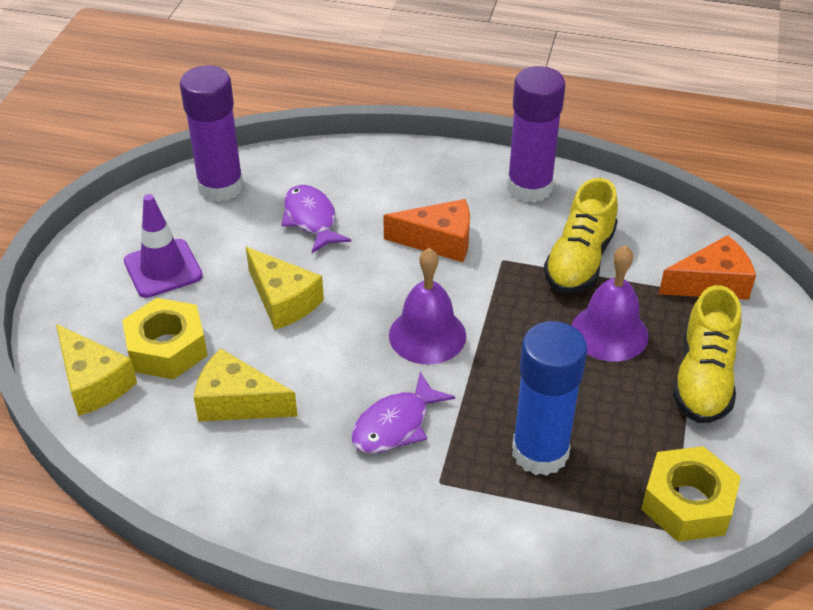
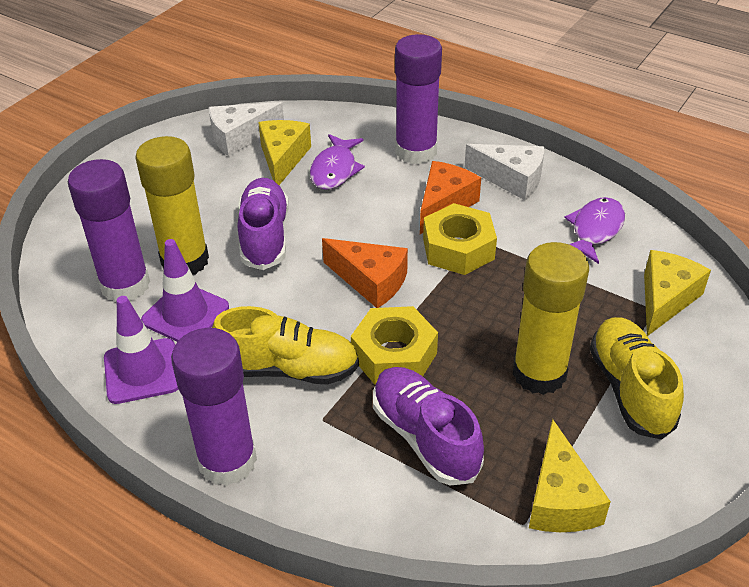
blue glue stick: [512,321,587,476] = 1 -> none = 0
purple bell: [389,248,466,365] [571,245,649,362] = 2 -> none = 0
purple glue stick: [180,65,244,202] [507,66,566,203] = 2 -> [68,159,150,302] [171,328,257,486] [395,34,442,164] = 3
purple shoe: none = 0 -> [238,178,289,270] [373,367,484,485] = 2
purple traffic cone: [124,194,203,298] = 1 -> [104,296,178,404] [141,239,229,342] = 2
white cheese: none = 0 -> [209,102,284,157] [464,144,544,200] = 2
yellow glue stick: none = 0 -> [136,136,209,275] [512,242,589,395] = 2

